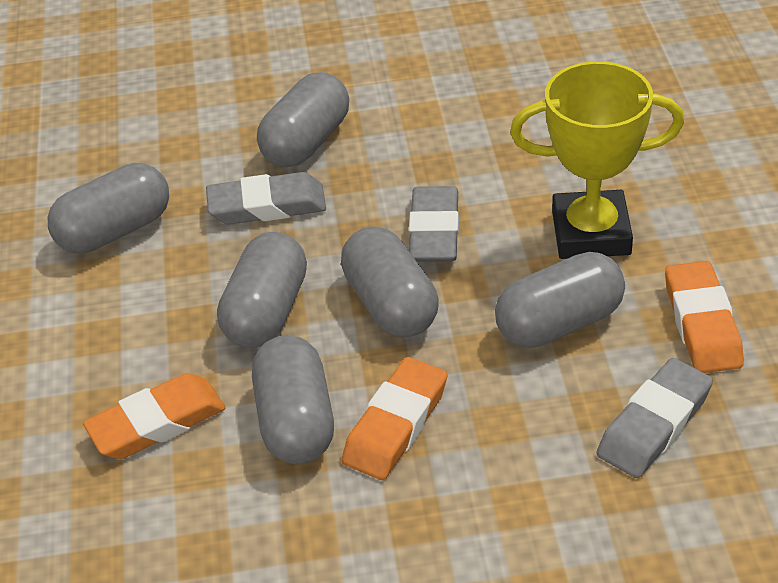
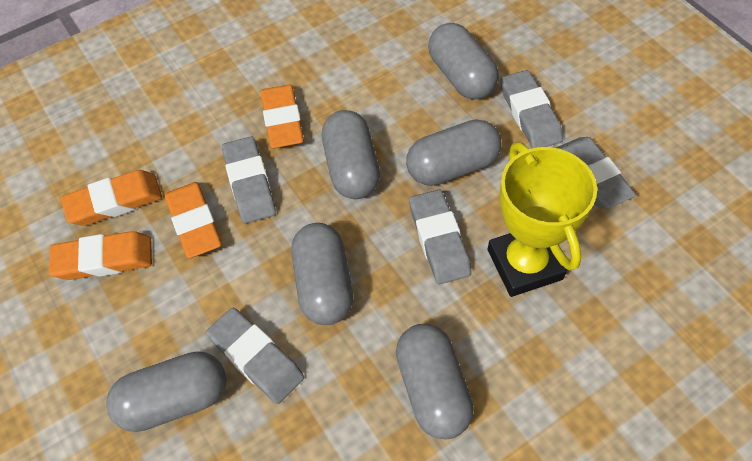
grey eraser: [206,172,326,225] [409,186,459,262] [596,358,713,478] = 3 -> [206,308,304,404] [222,136,276,224] [409,190,471,284] [501,70,563,148] [556,137,636,208] = 5
orange eraser: [83,373,225,459] [342,357,448,480] [665,261,744,373] = 3 -> [49,231,152,280] [61,170,162,226] [165,182,222,258] [260,84,304,148] = 4

